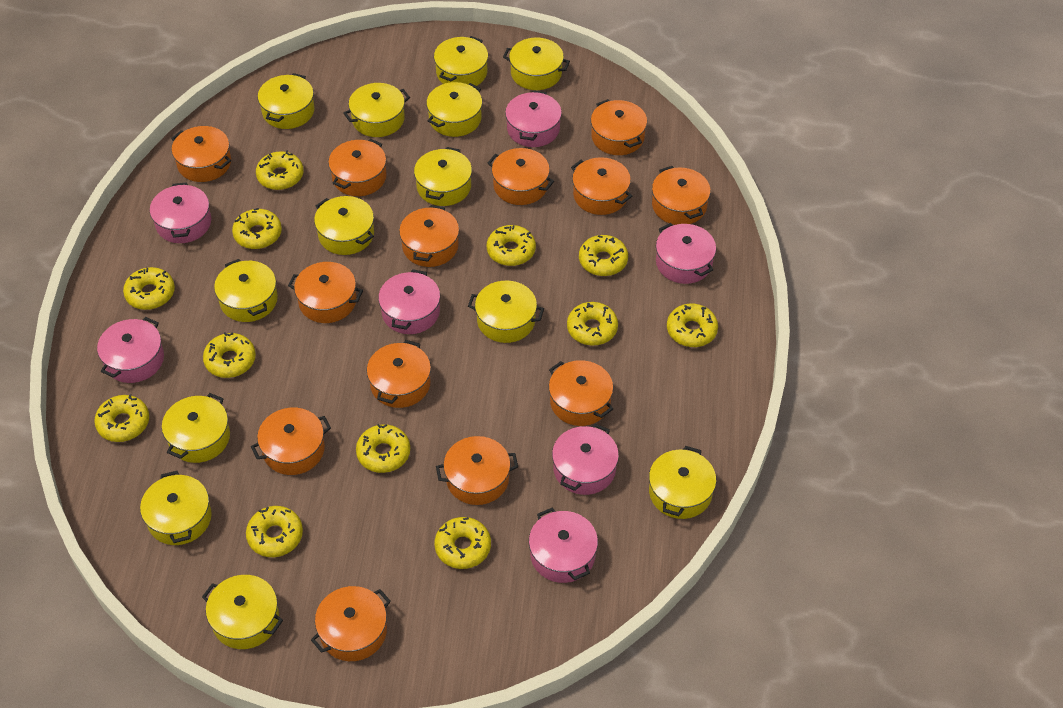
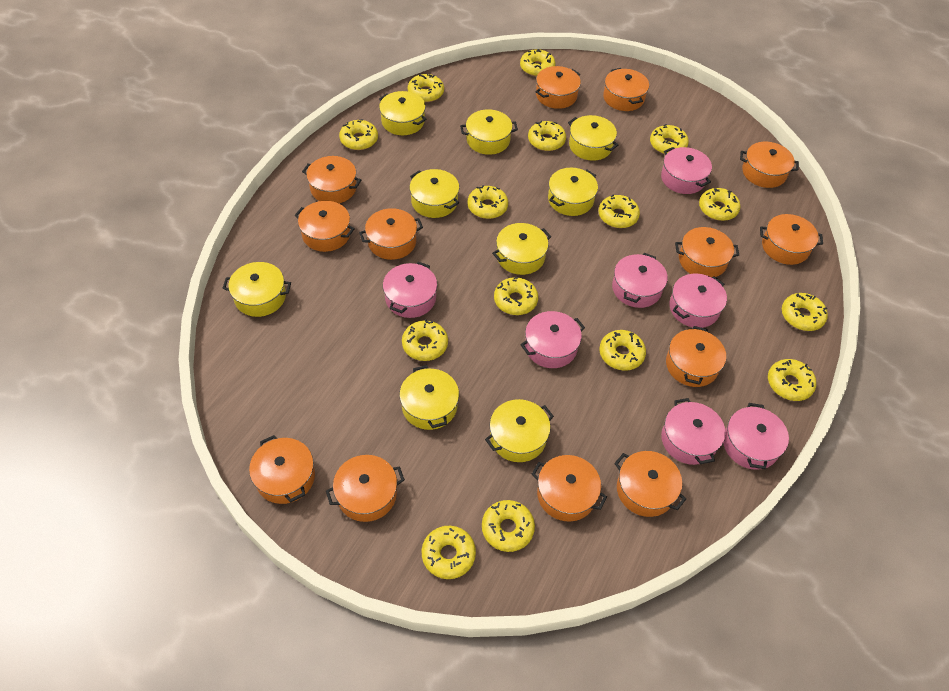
yellow donut: [94,394,149,442] [123,267,175,310] [203,332,256,378] [232,208,282,249] [246,506,303,557] [256,151,303,190] [356,424,410,473] [434,517,491,569] [487,225,536,266] [567,302,618,345] [579,235,628,276] [667,304,718,347] = 12 -> [339,119,378,150] [402,319,448,361] [408,74,444,102] [422,526,476,579] [467,185,508,219] [482,500,535,552] [494,277,538,315] [520,49,556,76] [528,121,566,151] [599,195,640,228] [599,330,646,371] [650,124,689,154] [699,188,740,221] [768,359,816,401] [782,293,828,331] = 15
yellow pot: [140,471,212,545] [162,393,230,463] [202,575,283,649] [214,259,278,322] [258,73,315,129] [314,196,374,255] [344,83,410,137] [414,147,472,206] [426,82,482,137] [434,36,488,86] [468,280,544,343] [503,38,570,90] [649,446,716,519] = 13 -> [223,262,291,317] [379,91,427,135] [399,365,459,430] [409,169,459,218] [460,109,518,155] [485,399,554,462] [492,223,551,275] [548,168,598,216] [568,115,618,161] = 9

